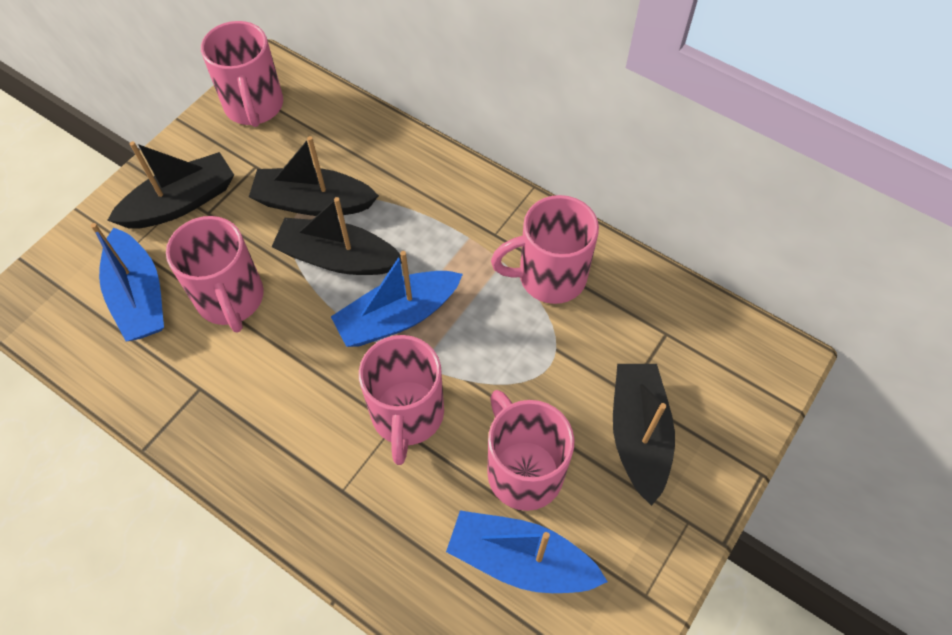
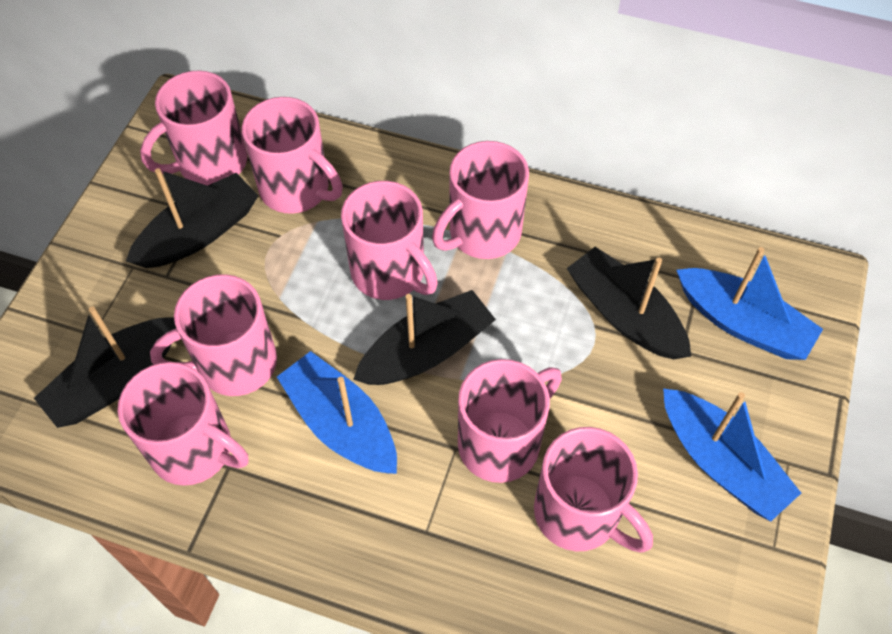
pink mug: [166,216,264,333] [201,21,283,127] [359,335,444,465] [487,390,574,511] [491,195,599,304] = 5 -> [118,362,249,486] [140,71,247,186] [150,274,277,396] [242,97,343,214] [341,181,438,300] [432,141,529,259] [458,359,562,483] [534,427,653,553] = 8

